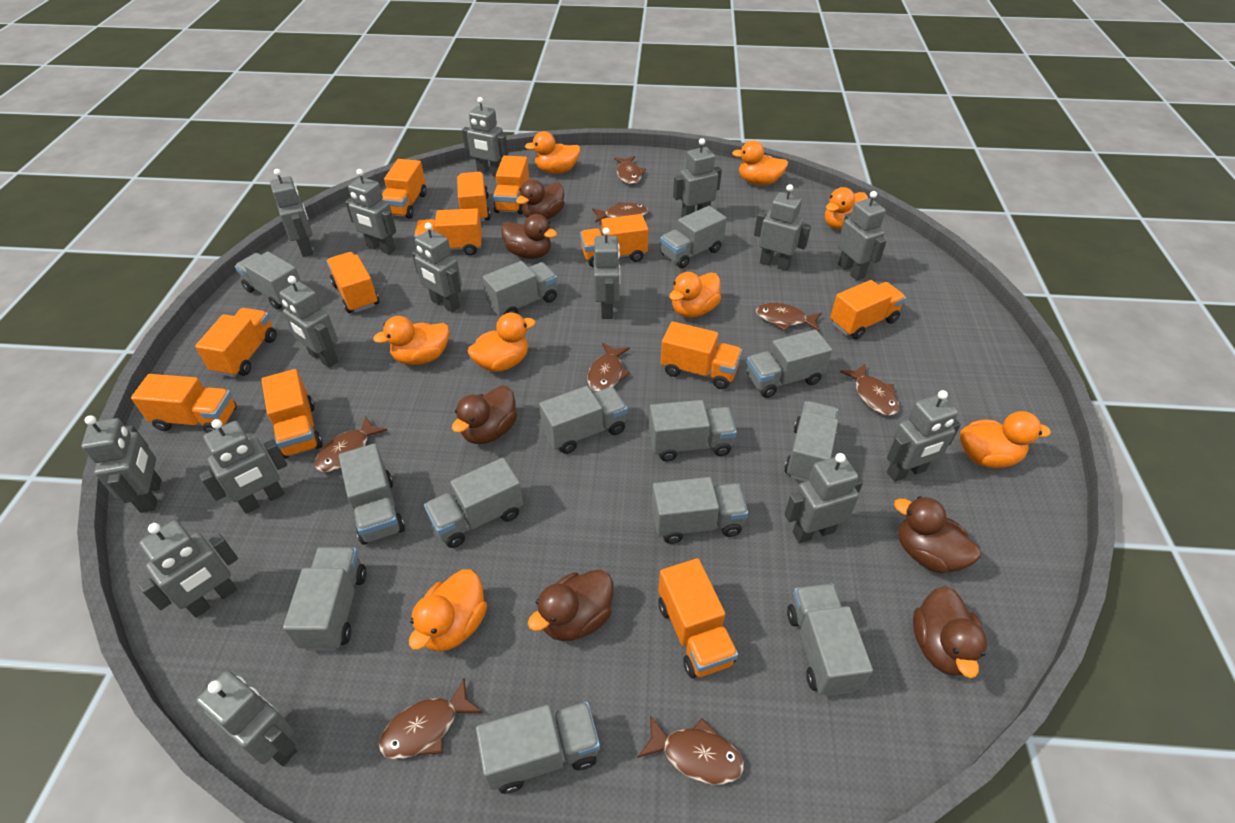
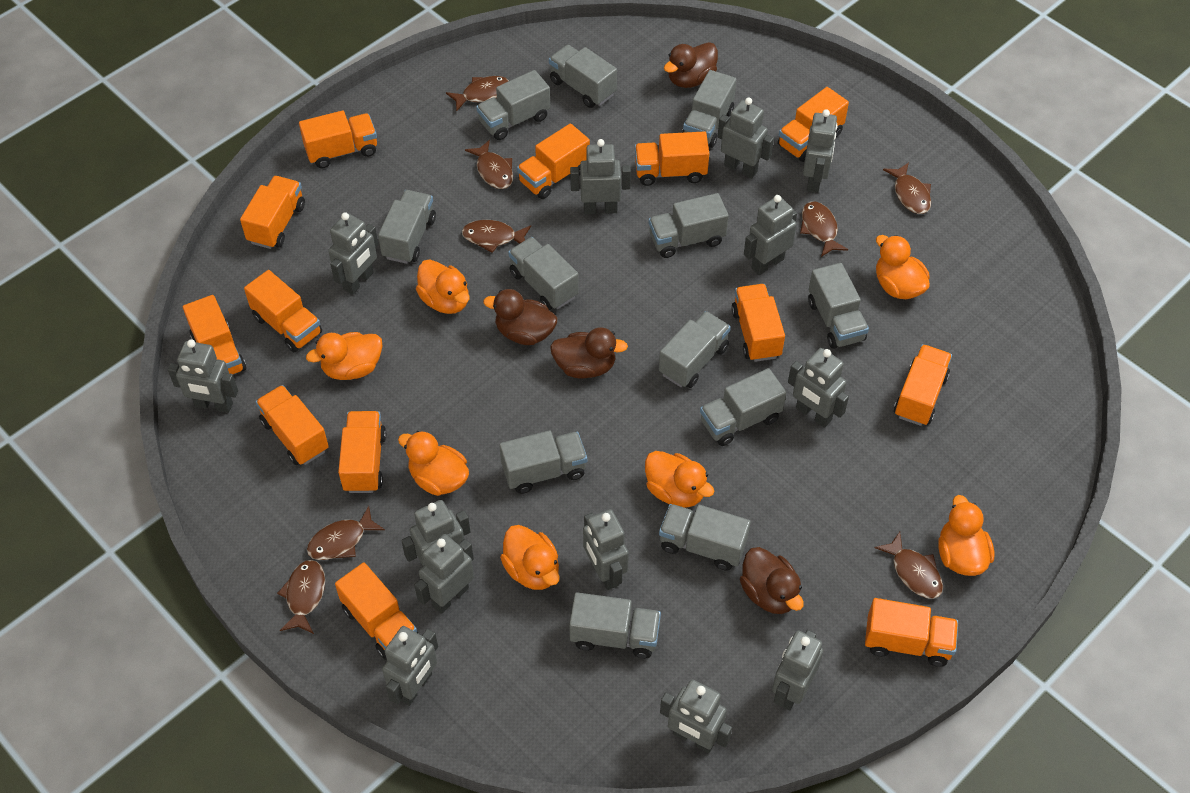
brown duck: [452,386,517,444] [501,214,557,259] [516,179,565,220] [528,570,613,641] [894,496,981,573] [913,586,987,678] = 6 -> [483,289,557,345] [550,327,628,379] [664,42,718,88] [740,547,804,614] = 4
grey robot: [81,415,162,513] [138,520,238,618] [196,671,297,766] [199,419,287,514] [270,169,313,257] [279,276,338,368] [345,169,396,255] [412,223,462,312] [462,97,508,176] [594,228,620,319] [673,138,722,217] [754,184,811,271] [784,453,863,543] [838,191,886,281] [887,390,961,482] = 15 -> [168,339,238,413] [328,212,378,295] [382,626,438,706] [401,500,470,567] [414,534,474,614] [570,139,631,214] [583,509,629,590] [660,679,732,753] [718,97,774,178] [744,195,797,275] [772,630,823,710] [788,348,849,428] [803,109,838,193] = 13
grey truck: [235,252,301,310] [283,547,366,651] [339,443,405,545] [424,458,523,548] [476,702,600,794] [482,261,558,316] [539,386,628,454] [649,400,737,461] [651,477,748,544] [660,206,727,268] [746,329,832,398] [784,401,838,482] [787,583,873,696] = 13 -> [378,190,436,264] [476,70,550,140] [499,430,587,494] [508,237,579,310] [549,45,617,108] [569,592,661,658] [649,193,729,258] [659,311,731,388] [659,504,751,570] [682,70,737,148] [700,368,786,446] [808,263,869,349] = 12
orange duck: [373,316,449,365] [409,569,487,652] [468,312,536,372] [525,131,581,174] [669,272,721,318] [732,141,788,185] [825,187,868,230] [960,411,1051,468] = 8 -> [306,332,383,380] [398,431,469,496] [416,260,470,314] [500,525,560,590] [645,451,714,508] [876,235,930,299] [938,495,994,576] = 7
orange truck: [131,374,237,433] [195,308,276,377] [261,369,323,459] [327,252,379,313] [382,159,427,219] [414,208,482,256] [457,172,491,222] [493,156,529,214] [580,214,648,268] [658,558,738,678] [661,321,742,389] [830,280,906,340] = 12 -> [183,295,246,374] [240,176,305,249] [244,270,322,352] [256,385,329,465] [299,111,377,168] [335,562,418,660] [338,411,386,493] [517,123,590,199] [635,131,709,186] [731,284,785,362] [778,87,849,162] [865,598,958,667] [894,344,952,426] = 13

